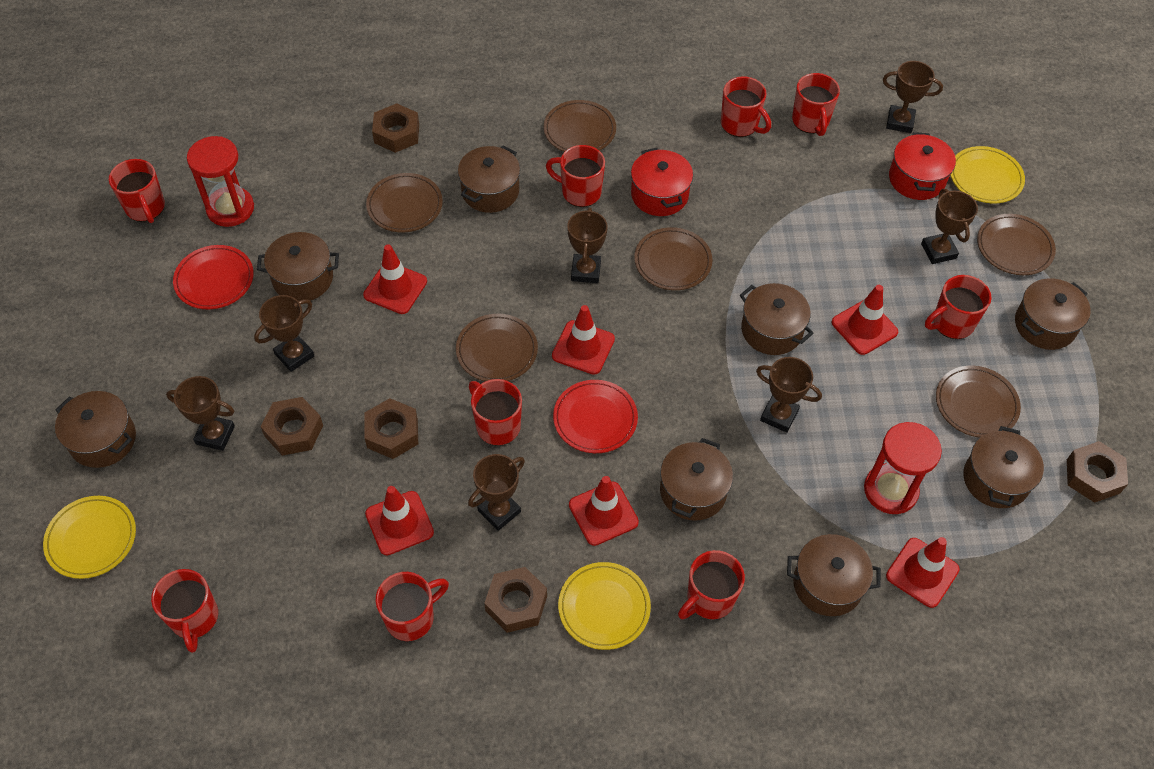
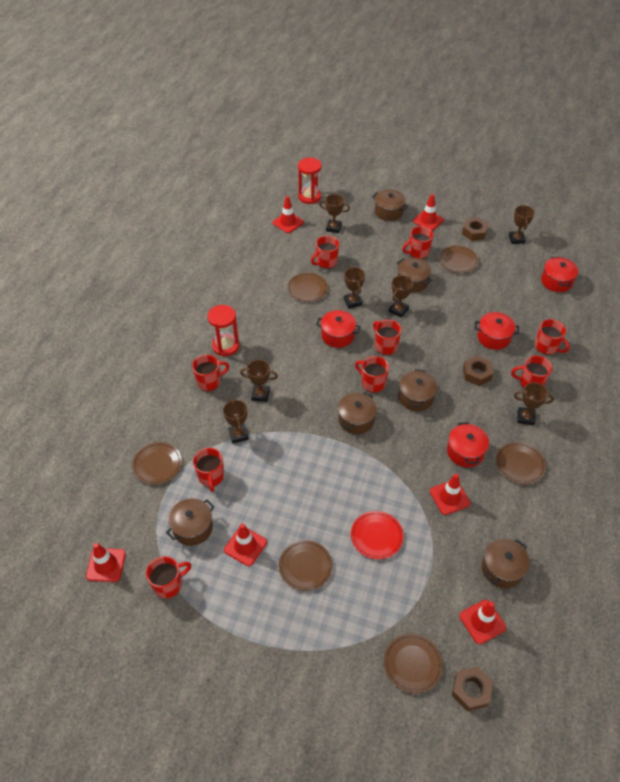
brown nut: [261,397,323,456] [364,398,418,459] [372,103,419,153] [484,567,547,633] [1067,441,1128,503] = 5 -> [452,667,493,711] [462,218,489,241] [463,356,494,386] = 3
brown pot: [55,391,136,468] [257,232,339,301] [458,146,520,213] [660,438,733,521] [740,283,814,355] [787,534,881,616] [963,426,1044,508] [1015,278,1091,350] = 8 -> [166,498,215,546] [338,392,377,434] [372,190,408,221] [397,258,432,292] [399,369,438,411] [482,539,530,588] = 6
red plate: [173,245,254,309] [553,380,638,453] = 2 -> [351,511,403,559] = 1
red pot: [631,148,693,216] [889,132,956,200] = 2 -> [316,310,361,348] [447,422,489,467] [475,312,519,350] [541,257,578,292] = 4
yellow plate: [43,496,136,579] [558,562,651,650] [950,146,1025,203] = 3 -> none = 0

